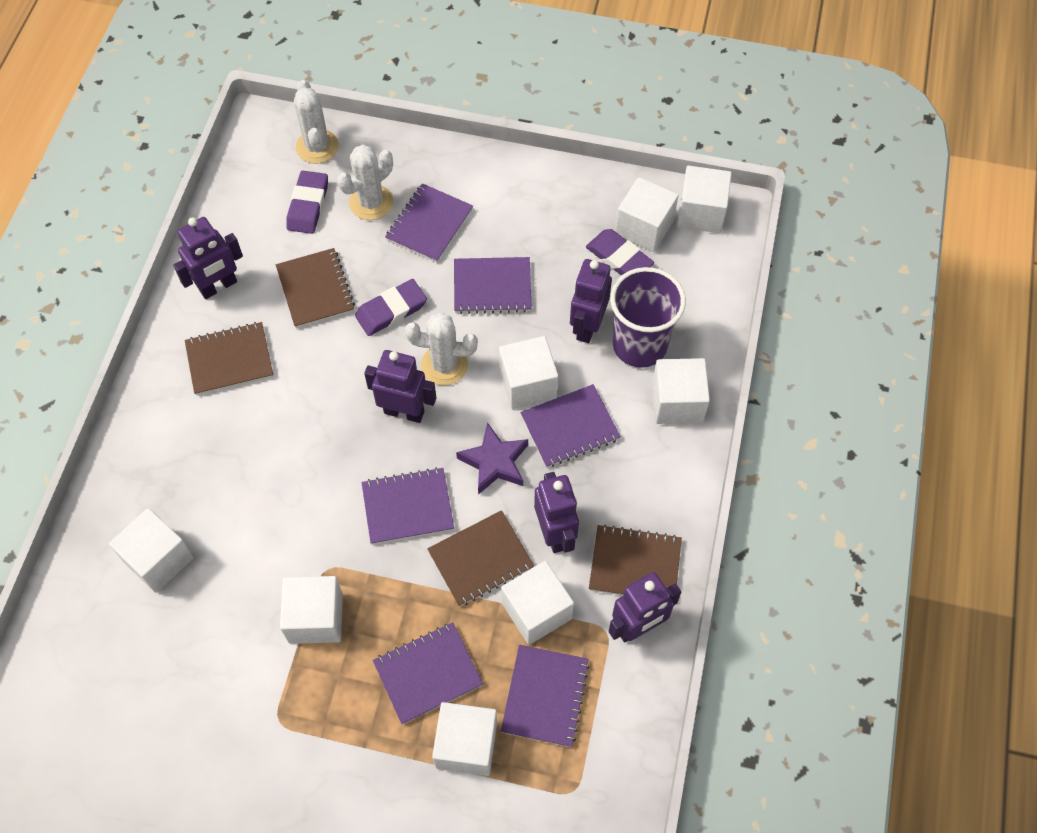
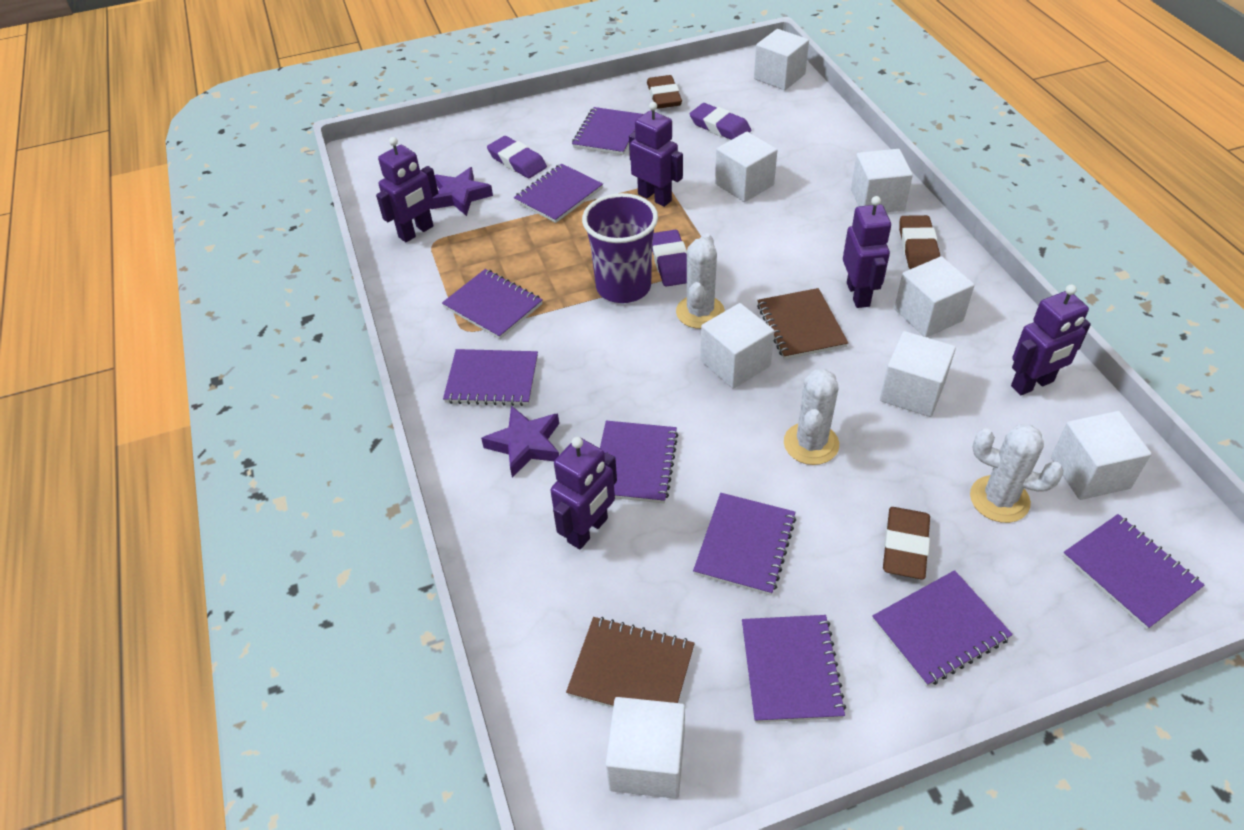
brown eraser: none = 0 -> [647,75,682,109] [883,507,930,579] [899,215,940,269] = 3
brown notebook: [185,322,274,395] [276,248,355,328] [427,510,534,607] [589,524,682,595] = 4 -> [566,617,695,708] [757,288,848,359] = 2
purple notebook: [362,467,454,545] [373,622,483,725] [385,183,473,263] [454,257,532,314] [501,645,590,747] [520,384,621,468] = 6 -> [442,269,543,339] [443,349,538,406] [514,164,603,223] [572,107,643,155] [600,421,678,503] [693,493,796,595] [742,615,846,723] [872,570,1013,687] [1063,514,1204,630] = 9
purple star: [456,422,528,495] = 1 -> [431,167,493,216] [481,406,559,478] = 2

